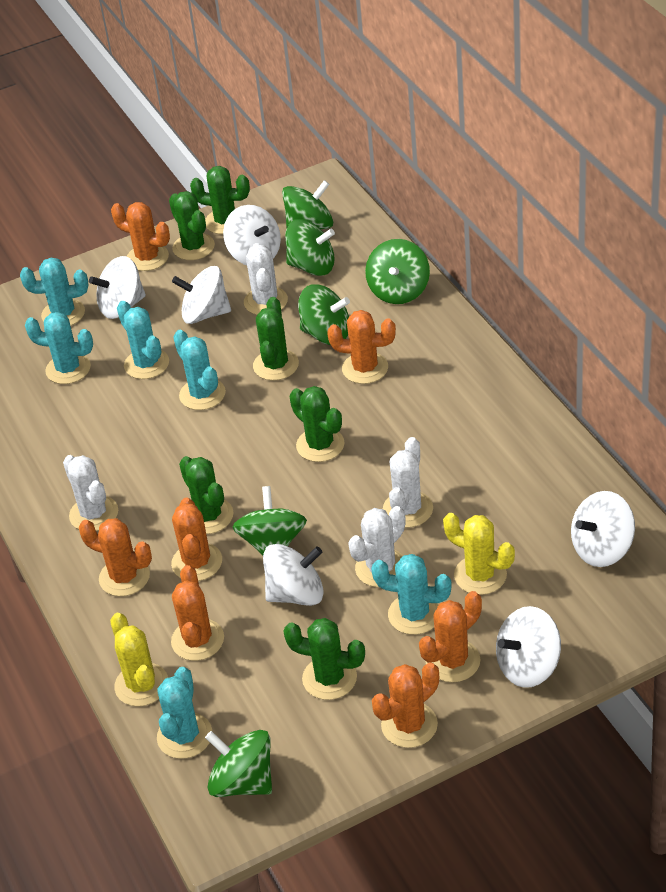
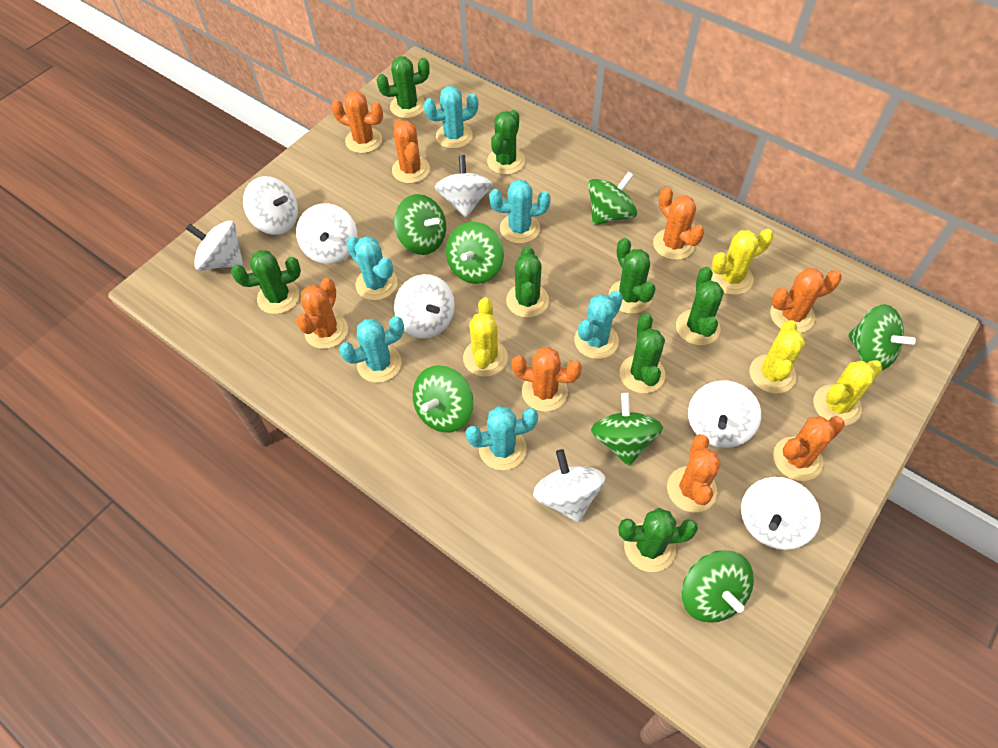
green cactus: [169,191,215,260] [179,456,234,534] [190,166,250,234] [253,297,299,381] [283,618,365,700] [289,386,344,462] = 6 -> [231,250,301,314] [377,56,430,118] [487,110,525,175] [506,246,549,318] [609,238,656,314] [618,508,698,572] [620,314,665,394] [676,267,724,346] = 8
green spinning top: [205,730,272,797] [233,486,307,555] [282,180,333,229] [285,219,335,276] [298,284,350,345] [365,239,430,304] = 6 -> [394,194,446,255] [413,365,474,433] [446,222,504,284] [588,171,637,225] [591,393,663,466] [681,550,754,623] [848,304,916,371] = 7
orange cactus: [79,518,152,596] [111,202,170,271] [171,498,222,581] [171,565,224,661] [327,310,396,384] [372,663,439,748] [419,591,482,682] = 7 -> [296,278,348,349] [331,91,383,153] [392,119,430,183] [511,347,582,412] [653,187,704,260] [667,434,721,512] [770,268,842,333] [773,416,845,481] = 8
white cactus: [63,455,118,531] [244,243,288,315] [348,506,406,587] [383,437,433,528] = 4 -> none = 0
white spinning top: [89,256,146,319] [172,266,231,324] [223,205,281,265] [263,544,324,606] [496,606,561,688] [571,491,635,567] = 6 -> [186,220,243,271] [243,176,298,235] [296,203,357,264] [394,274,455,338] [435,155,493,218] [533,449,605,522] [688,380,761,448] [741,477,821,550] = 8
yellow cactus: [110,613,168,706] [443,513,515,595] = 2 -> [463,297,508,377] [711,229,773,295] [750,320,805,394] [813,360,882,426] = 4

